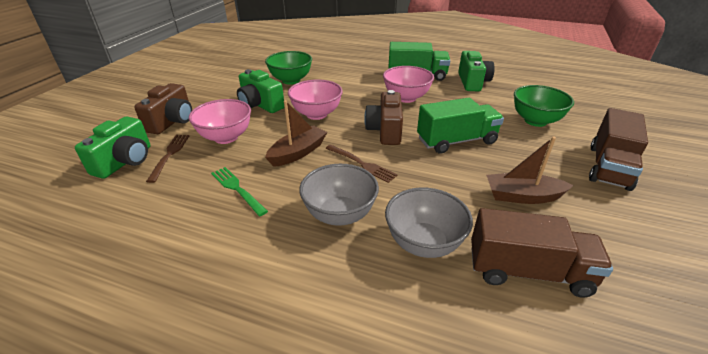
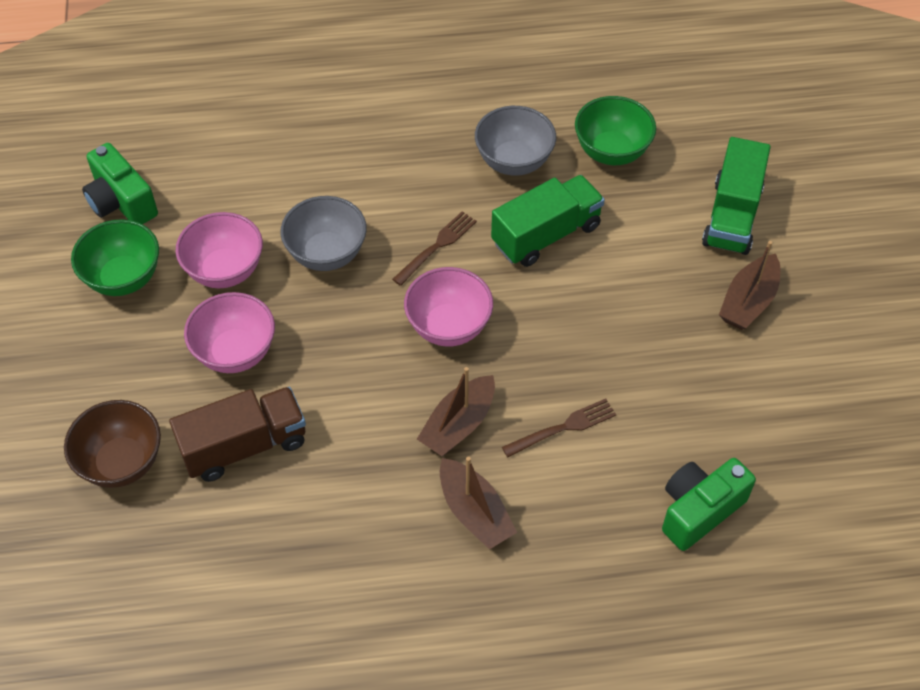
brown boat: [265,100,327,167] [486,136,574,204] = 2 -> [417,367,495,456] [440,457,517,550] [719,241,780,330] = 3
brown bowl: none = 0 -> [64,400,161,488] = 1
brown camera: [134,83,192,134] [364,90,403,145] = 2 -> none = 0
brown truck: [471,208,613,297] [589,108,648,191] = 2 -> [169,387,306,482] = 1
green camera: [75,116,150,179] [237,69,284,113] [458,51,495,91] = 3 -> [82,143,158,224] [662,458,756,551] = 2
green fork: [211,167,268,216] = 1 -> none = 0

